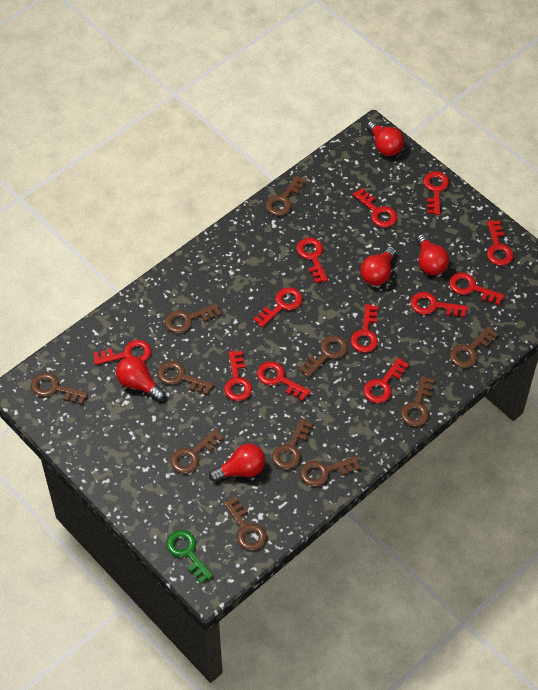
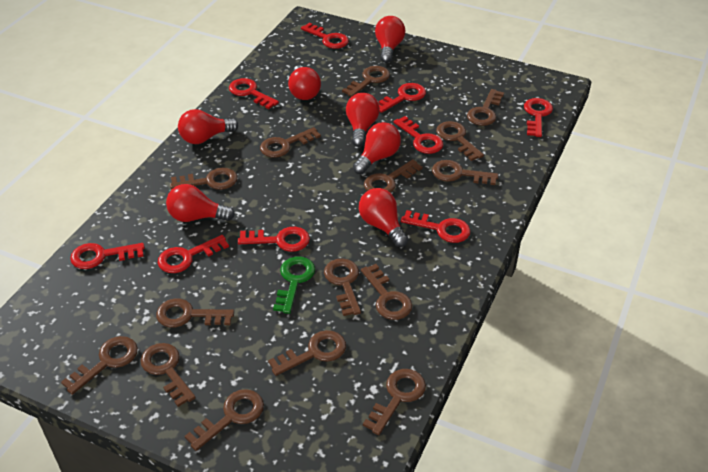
brown key: [31,373,88,405] [158,361,214,395] [165,304,221,333] [170,429,224,474] [224,497,267,551] [266,175,306,216] [272,418,313,470] [299,335,348,378] [300,456,360,486] [401,376,434,427] [450,326,498,368] = 11 -> [61,336,138,395] [140,343,196,407] [156,299,234,328] [170,168,237,190] [185,389,264,451] [260,127,321,158] [268,330,346,376] [324,258,361,316] [342,66,390,97] [361,264,412,320] [363,369,426,435] [364,159,423,193] [432,160,498,185] [436,121,484,161] [467,89,504,126] = 15
red key: [93,340,151,365] [224,351,252,401] [253,287,302,328] [257,361,311,401] [297,238,328,284] [351,304,379,353] [353,188,397,228] [363,358,409,403] [410,292,468,318] [423,171,449,215] [449,272,505,305] [487,220,513,266] = 12 -> [70,243,145,269] [158,235,229,273] [229,78,279,109] [238,227,310,252] [301,23,349,49] [379,83,426,113] [394,116,443,154] [401,210,470,243] [524,98,553,137] = 9
red light bulb: [116,356,165,401] [209,444,265,482] [360,246,396,286] [367,121,404,156] [417,234,449,275] = 5 -> [166,184,235,222] [178,109,238,144] [288,65,321,100] [346,93,380,147] [353,122,401,174] [359,188,408,247] [375,16,405,63] = 7

